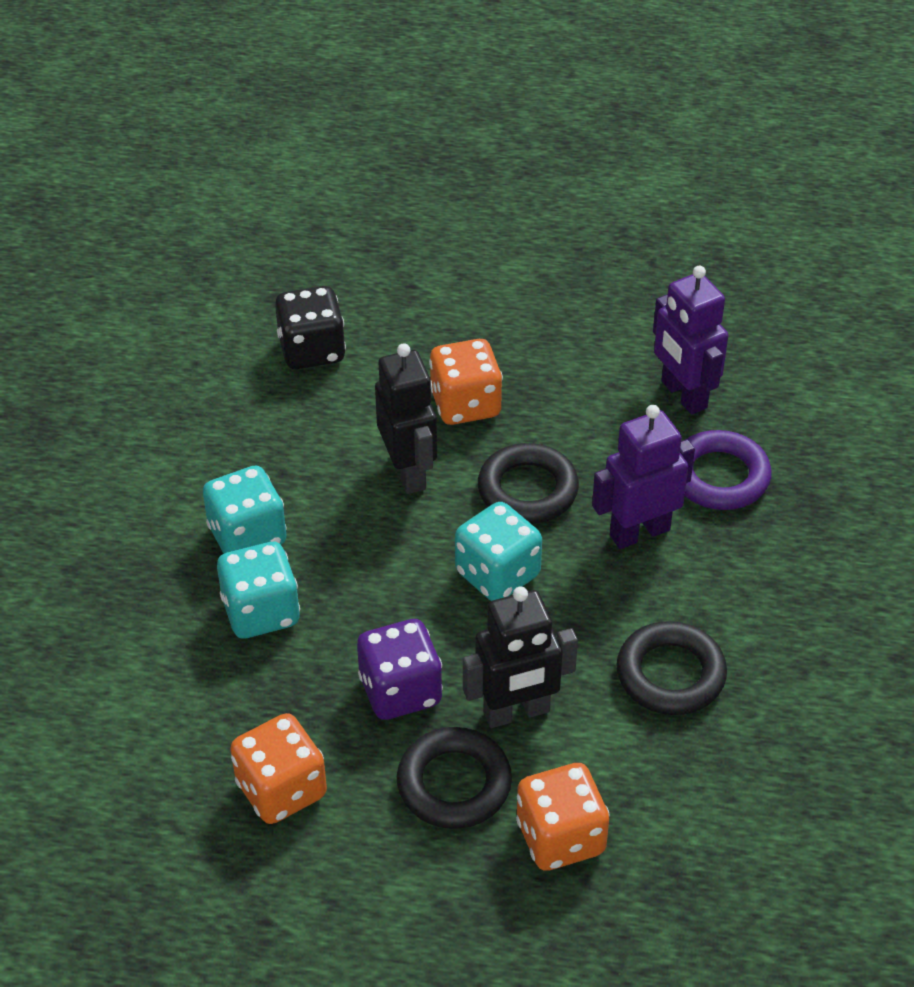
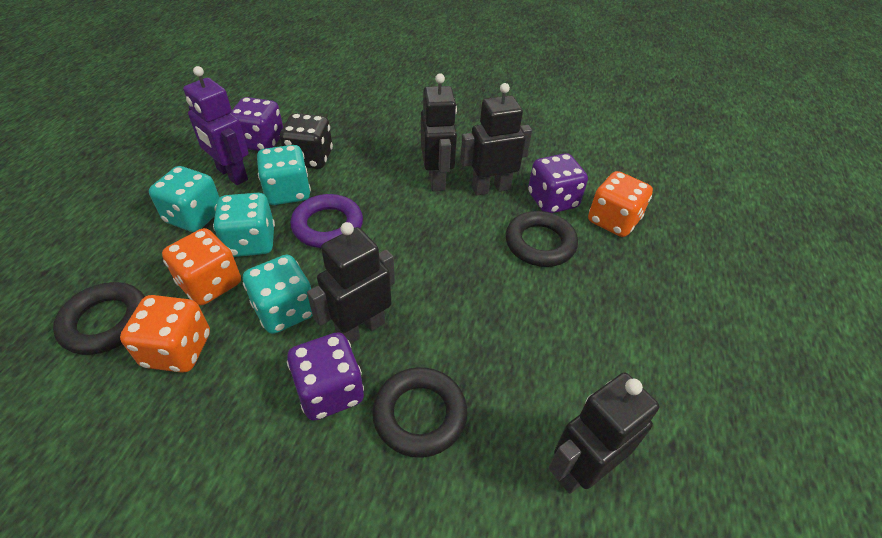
black robot: [375,343,437,494] [463,586,578,728] = 2 -> [307,222,395,344] [421,73,457,191] [460,83,532,196] [549,373,659,494] = 4
purple dice: [357,619,443,720] = 1 -> [231,97,283,151] [287,332,364,421] [528,153,588,213] = 3
purple robot: [592,405,695,549] [653,265,728,414] = 2 -> [183,66,249,185] = 1
turquoise dice: [203,465,287,554] [217,542,300,639] [455,502,542,601] = 3 -> [149,166,219,232] [213,193,275,257] [243,255,313,334] [257,145,311,205] = 4

